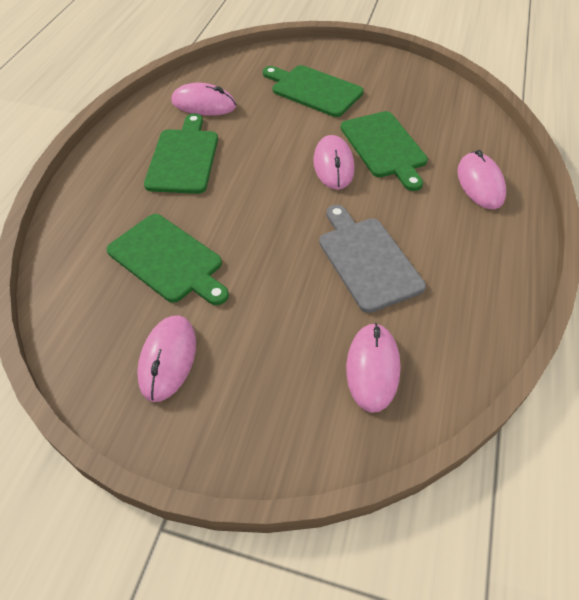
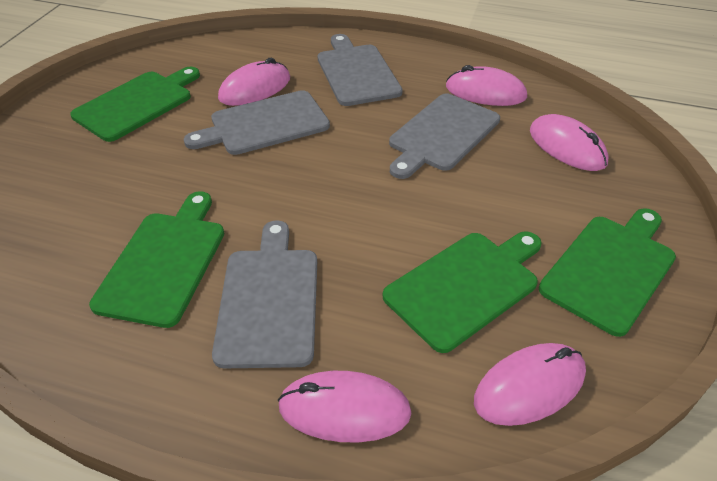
grey cutting board: [319,205,426,313] = 1 -> [184,90,330,155] [212,220,317,368] [317,34,403,106] [389,93,500,179] = 4

